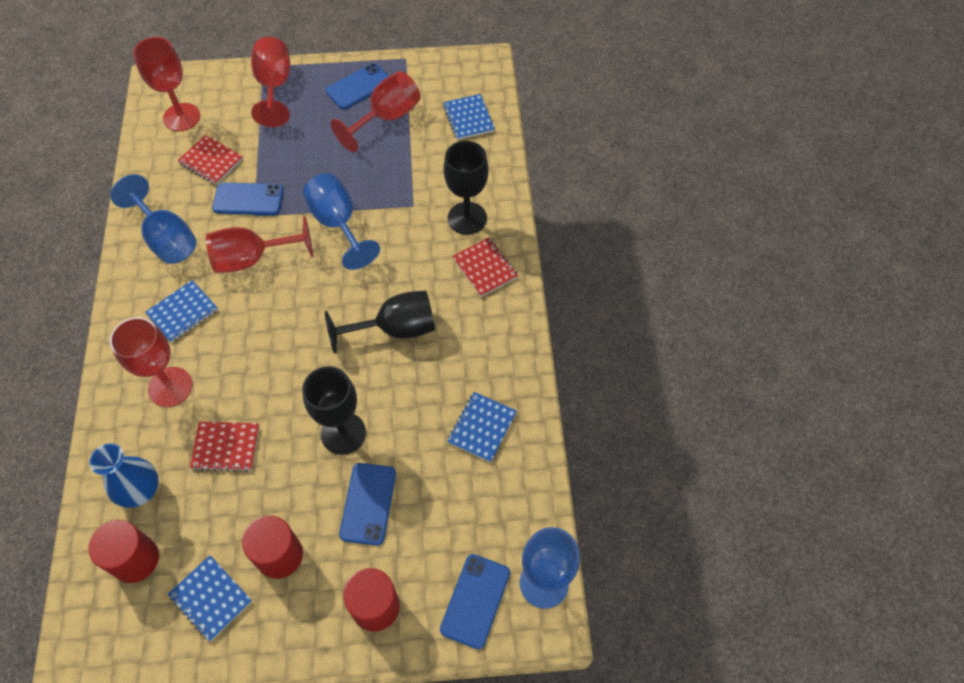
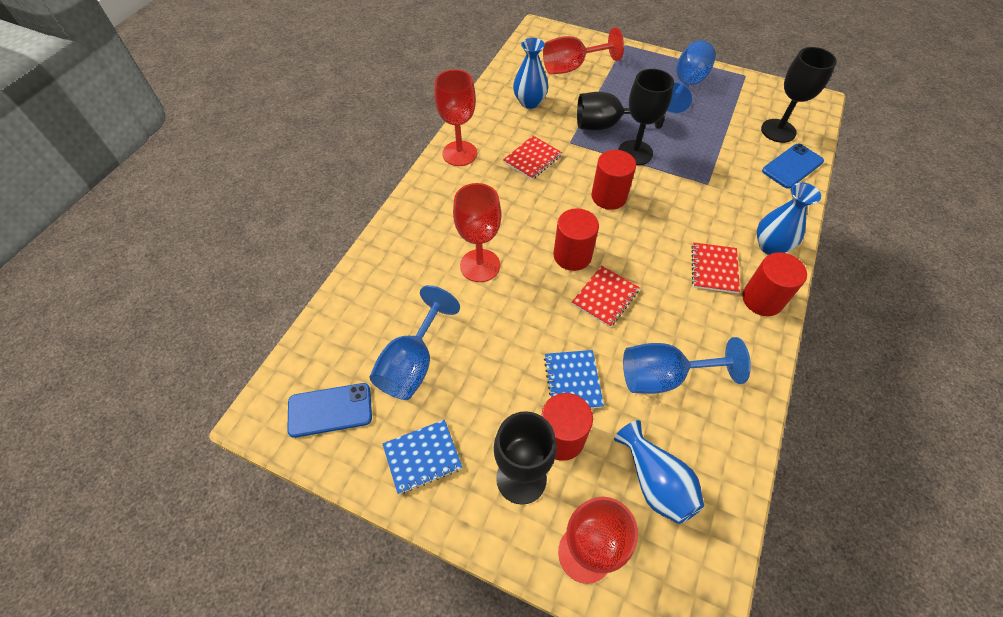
black goblet: [302,366,366,455] [325,290,435,354] [444,141,489,235] = 3 -> [494,411,557,505] [577,92,666,130] [618,69,674,165] [761,47,837,143] = 4
blue notebook: [145,280,218,342] [168,555,252,641] [443,94,495,140] [447,392,517,462] = 4 -> [382,420,462,494] [544,350,604,408] = 2
blue phone: [212,182,284,215] [326,63,389,109] [339,463,396,546] [440,554,510,649] = 4 -> [287,383,372,438] [762,144,824,189] = 2
blue vase: [90,443,159,508] = 1 -> [513,38,548,109] [614,420,704,524] [757,183,821,255] = 3
red cylinder: [88,520,159,583] [242,516,303,579] [343,568,400,632] = 3 -> [541,393,593,461] [554,208,599,271] [591,150,636,210] [742,252,807,316] = 4
red goblet: [110,317,193,407] [133,37,200,131] [206,216,313,273] [251,37,290,127] [331,71,421,152] = 5 -> [435,69,477,166] [453,183,501,282] [543,27,624,74] [558,497,638,584] = 4

